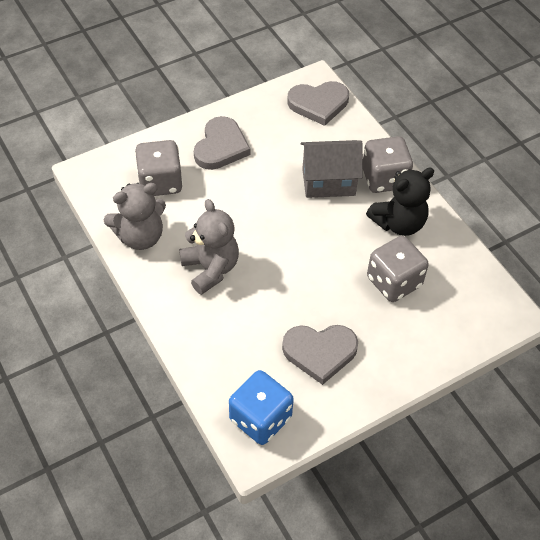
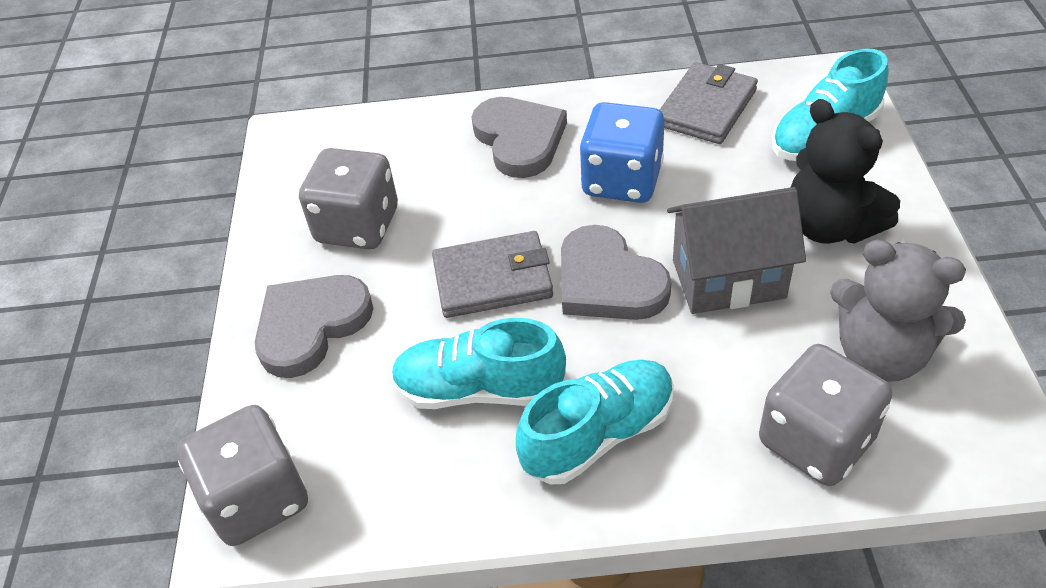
grey teddy bear: [104,183,166,250] [179,199,239,295] = 2 -> [830,240,966,382] = 1
grey wallet: none = 0 -> [432,231,553,318] [660,62,758,144] = 2
turquoise shoe: none = 0 -> [391,318,566,409] [516,360,674,485] [772,48,889,161] = 3

